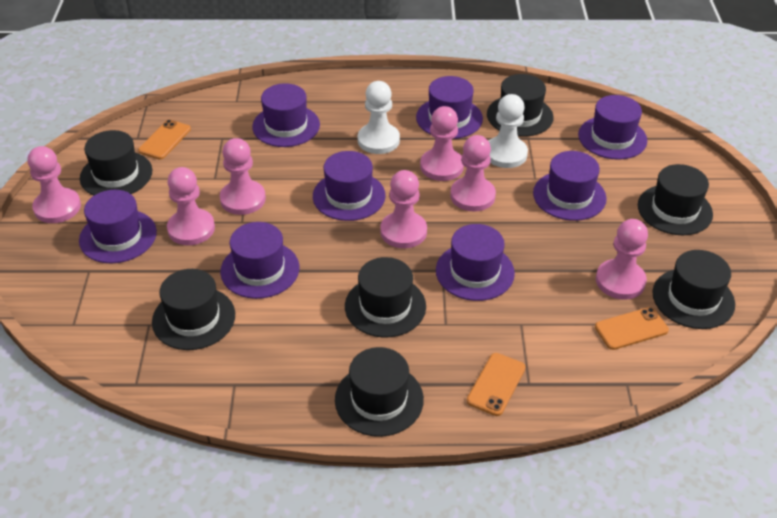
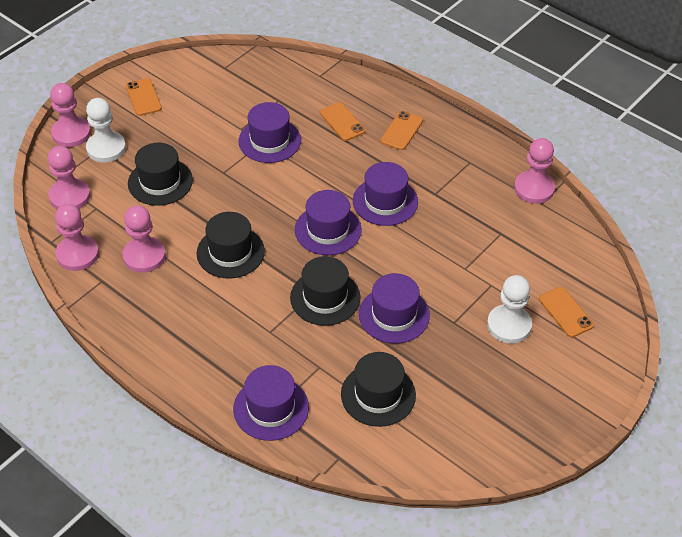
black hat: [80,130,152,196] [152,269,235,350] [335,347,424,437] [345,257,426,338] [487,74,554,137] [638,164,713,235] [653,250,735,329] = 7 -> [128,143,193,206] [196,212,265,278] [290,256,360,326] [341,352,416,427] = 4
orange phone: [138,120,191,159] [467,353,526,416] [595,307,669,350] = 3 -> [126,78,162,116] [320,102,365,141] [381,111,423,150] [539,287,594,337] = 4
pink pawn: [28,146,81,223] [167,167,215,245] [220,138,266,215] [380,170,427,248] [420,106,464,181] [450,135,496,211] [596,219,648,300] = 7 -> [48,146,90,209] [50,83,91,147] [55,204,99,271] [122,205,166,273] [514,138,555,204] = 5
purple hat: [79,190,157,263] [220,222,299,299] [252,83,320,147] [313,151,386,221] [416,76,483,139] [436,224,515,301] [533,151,607,221] [578,95,647,160] = 8 -> [233,365,309,441] [238,102,301,163] [295,190,362,255] [353,162,418,226] [359,273,430,344] = 5

